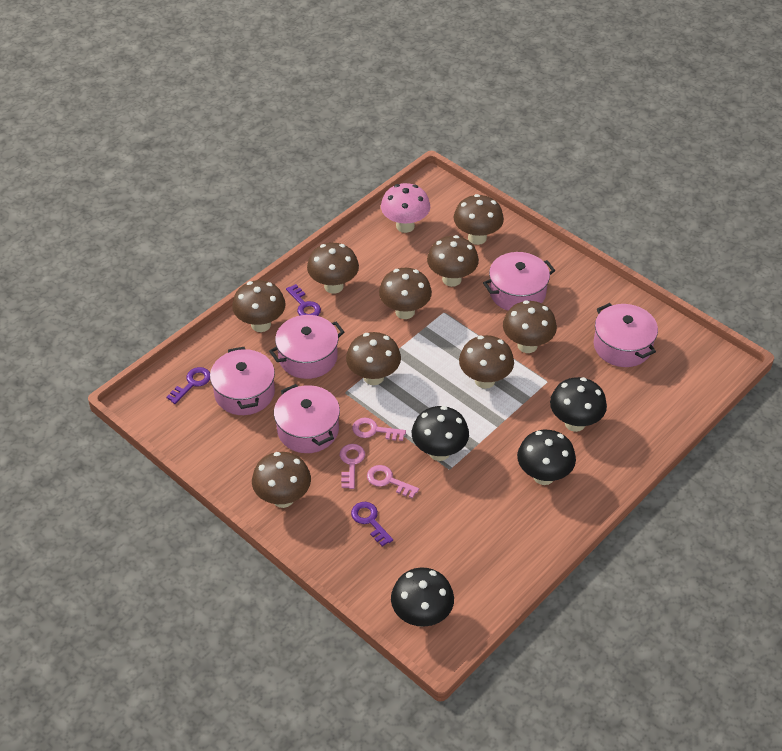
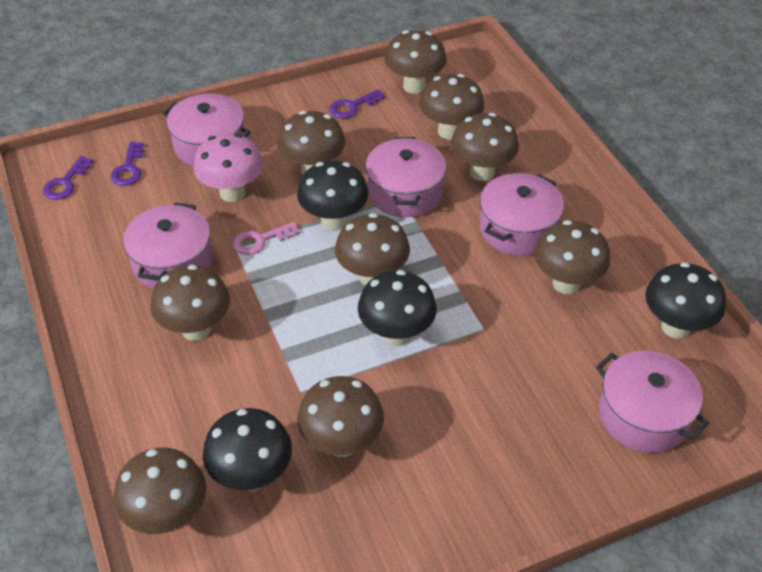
pink key: [340,444,365,489] [352,418,406,441] [367,465,419,499] = 3 -> [233,222,300,255] = 1

